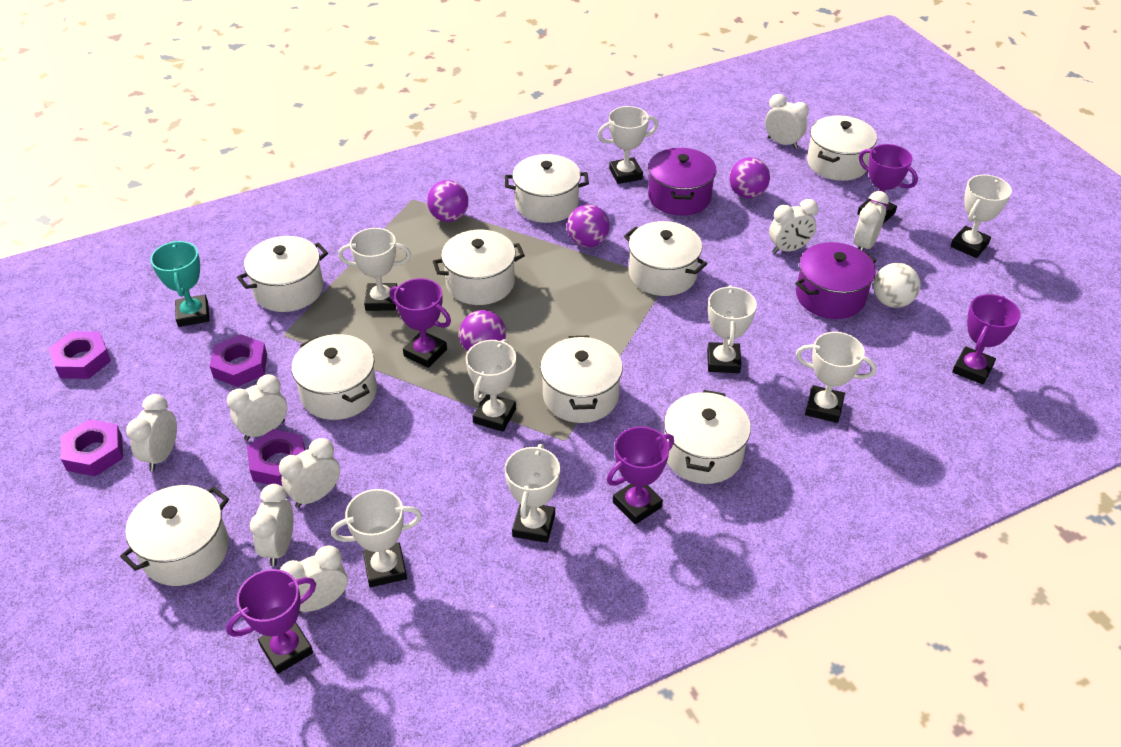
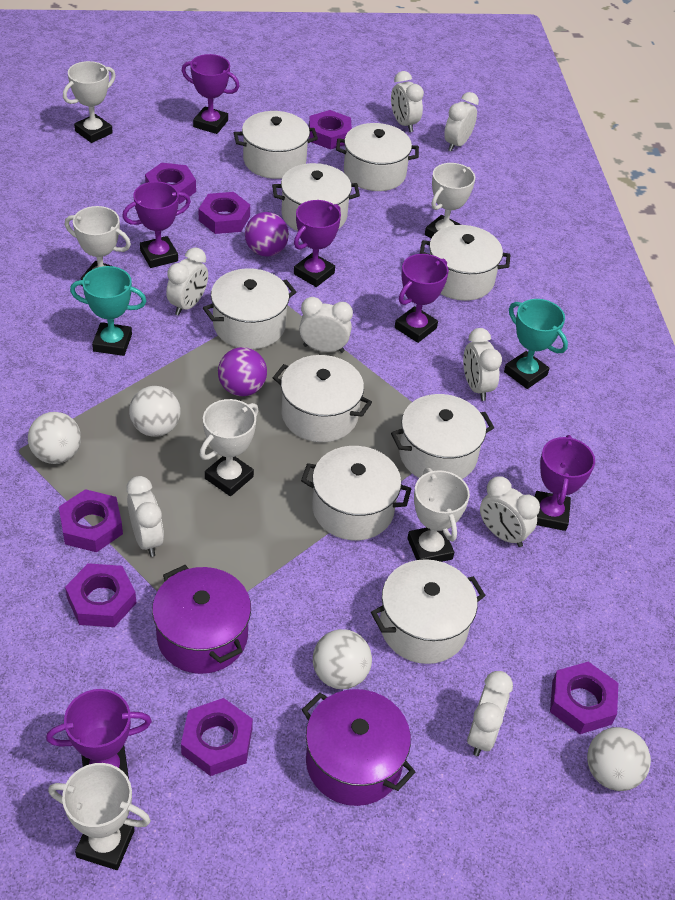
purple ball: [427,180,469,222] [459,310,506,351] [567,205,609,247] [729,157,770,198] = 4 -> [218,347,267,396] [245,212,289,257] = 2
purple nut: [49,331,111,379] [61,419,123,476] [210,334,267,387] [247,429,305,486] = 4 -> [59,489,123,552] [65,563,136,627] [145,163,196,204] [181,698,253,776] [199,192,250,234] [309,110,352,150] [550,662,618,734] = 7
purple trophy: [226,569,316,674] [390,278,451,368] [607,426,674,524] [857,144,918,224] [952,294,1021,385] = 5 -> [46,689,152,779] [122,182,191,268] [182,54,240,134] [294,200,341,287] [395,254,449,343] [535,435,595,531] = 6
turquoise trophy: [150,241,210,327] = 1 -> [70,266,146,356] [504,299,568,389] = 2
white ball: [874,263,920,308] = 1 -> [28,412,81,464] [129,386,181,437] [313,629,372,689] [587,727,651,791] = 4
white trophy: [331,489,422,587] [338,228,411,311] [466,339,516,432] [504,444,560,543] [598,106,658,184] [707,285,757,373] [796,332,876,423] [950,175,1012,258] = 8 -> [48,763,151,870] [63,61,116,143] [65,206,131,286] [199,399,259,496] [407,468,470,562] [425,163,475,238] = 6

